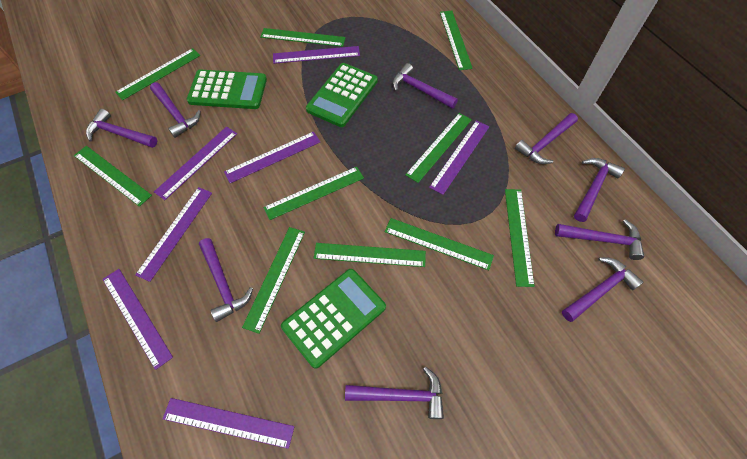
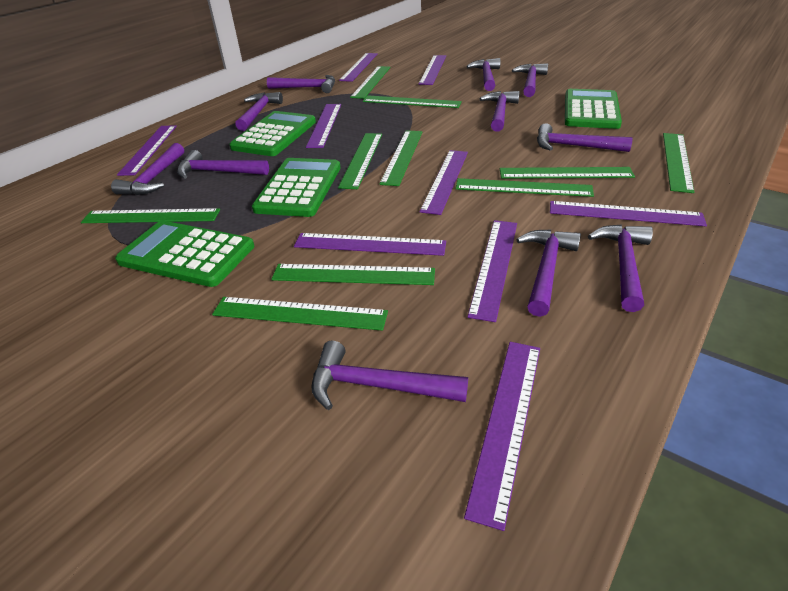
green calculator: [187,69,267,109] [281,269,386,369] [306,63,378,127] = 3 -> [115,221,255,287] [229,111,316,156] [252,158,341,217] [565,89,622,129] = 4
purple hammer: [86,109,157,148] [150,82,201,138] [199,238,253,322] [345,367,444,419] [392,63,458,109] [515,113,578,164] [555,219,644,260] [562,257,643,322] [574,158,625,222] = 9 -> [111,143,184,195] [177,150,269,179] [235,92,283,131] [267,75,335,93] [312,341,468,410] [466,58,500,91] [480,91,520,132] [512,63,548,97] [516,230,581,317] [537,123,633,152] [588,224,653,312] = 11
purple ruler: [102,269,173,370] [135,187,212,282] [154,127,237,200] [163,398,295,449] [224,131,320,183] [273,46,360,64] [429,120,489,195] = 7 -> [117,125,177,176] [294,233,446,256] [306,104,341,148] [339,53,378,82] [419,55,446,85] [420,150,468,215] [464,342,540,531] [467,220,517,322] [550,201,707,226] = 9

